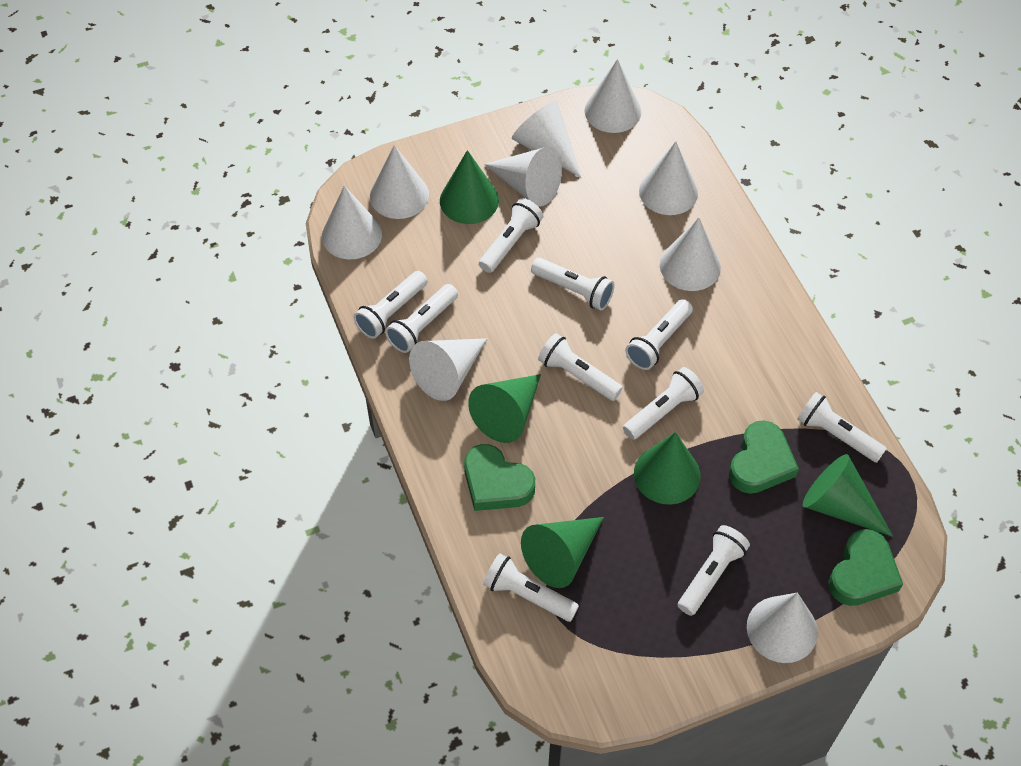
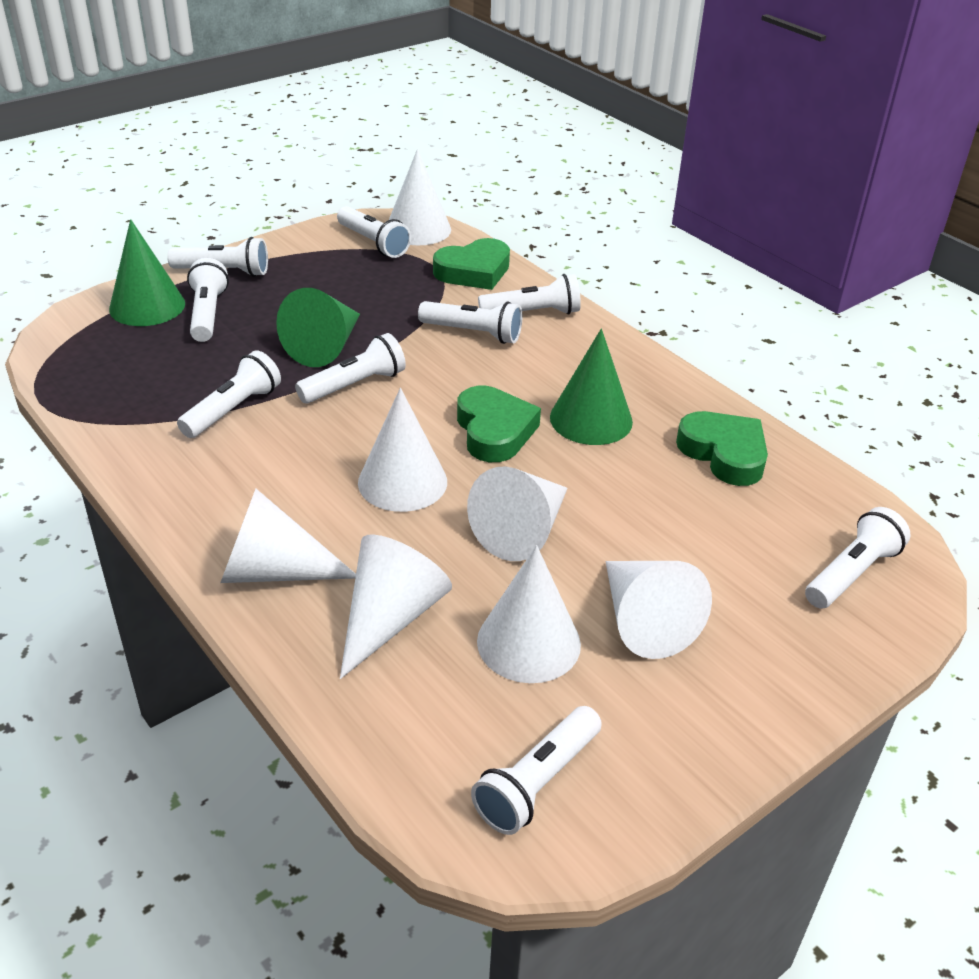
green cone: [440,150,499,224] [468,374,541,443] [521,517,604,588] [634,432,700,505] [803,454,893,537] = 5 -> [109,219,185,326] [276,288,360,367] [550,329,633,445] = 3
white cone: [322,186,382,260] [370,145,429,219] [409,338,487,401] [484,147,562,207] [512,101,582,178] [584,59,641,133] [639,141,698,215] [660,217,721,291] [747,593,818,663] = 9 -> [220,489,356,583] [340,534,452,679] [358,388,447,512] [389,149,451,245] [467,466,567,561] [477,545,581,683] [605,561,712,659] = 7
white flashlight: [354,271,428,339] [385,284,458,353] [479,198,543,273] [483,553,579,622] [531,258,615,310] [538,333,623,401] [623,367,704,440] [625,299,693,370] [678,525,750,616] [797,392,887,463] = 10 -> [167,237,268,277] [177,350,281,438] [187,258,229,342] [295,333,406,403] [337,206,411,258] [418,301,522,344] [471,706,602,835] [478,274,581,314] [805,507,911,609] = 9

